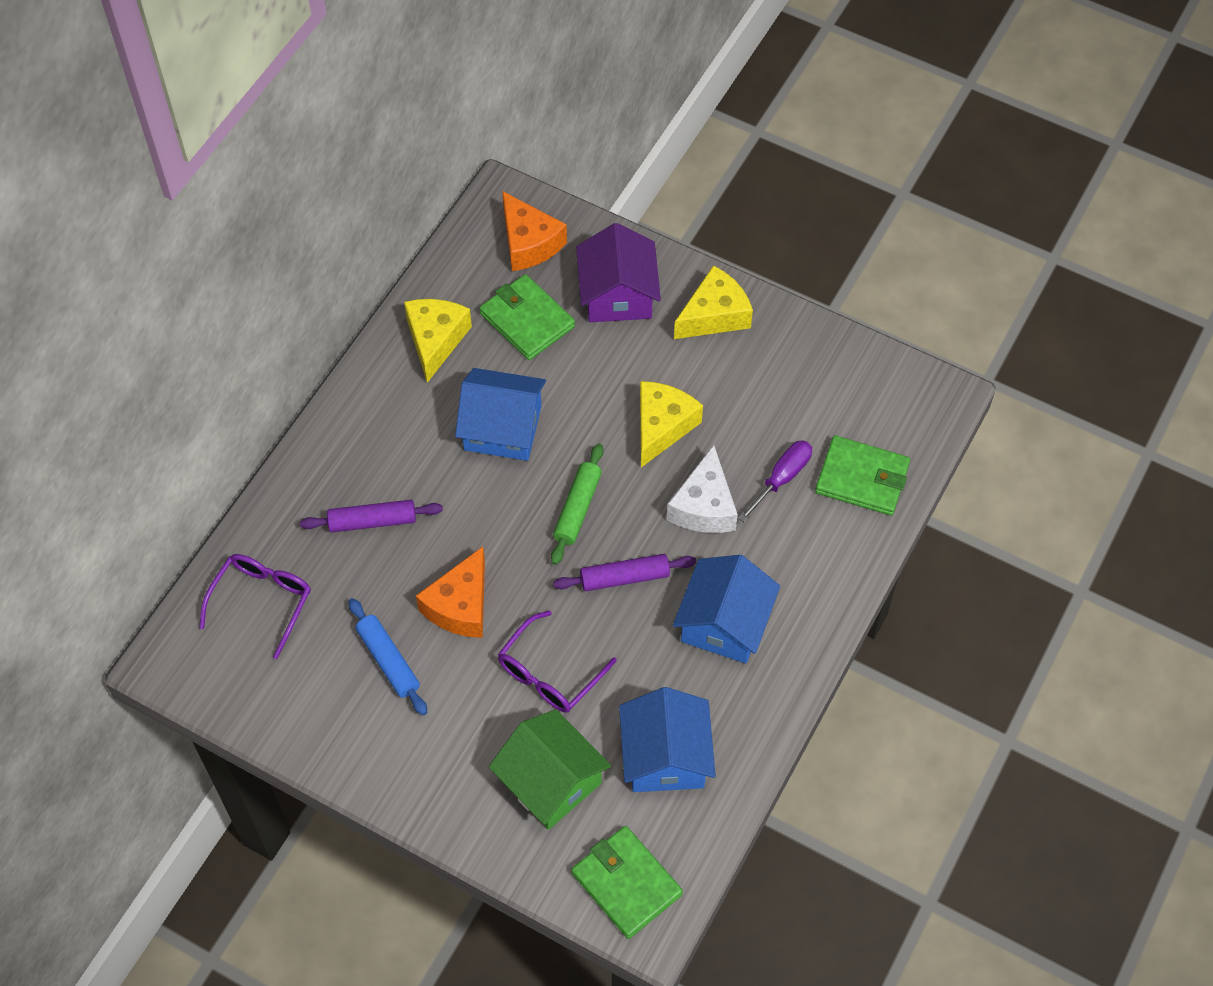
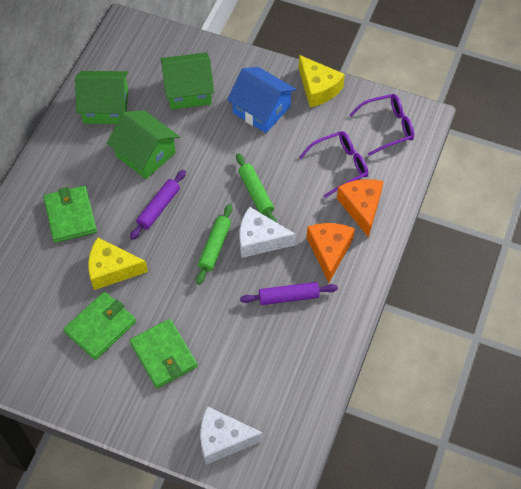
blue house: [455,368,546,461] [619,687,716,792] [673,555,780,663] = 3 -> [227,67,296,133] = 1
blue rolling pin: [348,598,427,715] = 1 -> none = 0
green house: [489,709,611,830] = 1 -> [75,71,129,124] [107,110,180,179] [161,52,214,109] = 3
green rolling pin: [551,444,603,565] = 1 -> [196,204,233,285] [236,153,277,223] = 2
purple house: [576,223,661,322] = 1 -> none = 0
purple screwdriver: [738,440,812,522] = 1 -> none = 0
white cheese: [667,445,738,533] = 1 -> [200,406,263,465] [240,207,296,258] = 2
yellow cheese: [404,299,472,383] [640,381,703,467] [674,265,753,339] = 3 -> [88,237,148,290] [299,55,345,107] = 2

